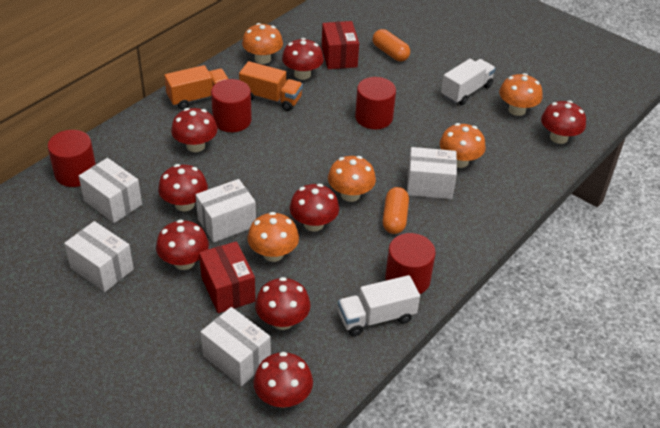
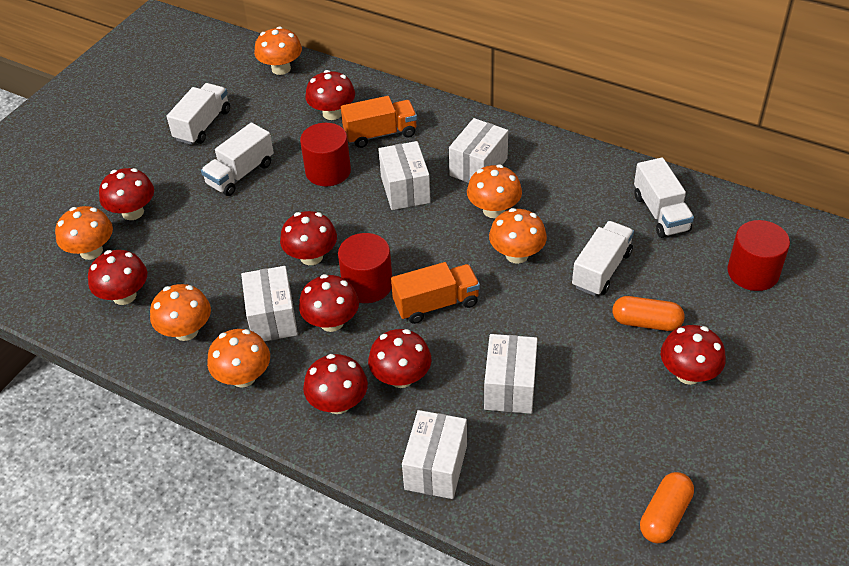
orange mushroom: [242,23,283,64] [248,212,299,262] [328,156,376,202] [440,123,486,168] [499,73,543,116] = 5 -> [55,206,113,260] [150,284,211,341] [207,329,270,388] [254,26,302,75] [467,165,522,218] [489,208,547,264] = 6
red box: [199,241,256,313] [322,21,359,69] = 2 -> none = 0
red cylinder: [48,130,96,187] [211,79,252,132] [355,77,396,129] [385,233,436,294] = 4 -> [300,123,351,186] [338,233,392,303] [728,220,790,291] = 3
white truck: [338,275,420,336] [441,59,496,105] = 2 -> [167,83,230,145] [201,122,274,196] [572,221,634,296] [634,157,694,238] = 4

